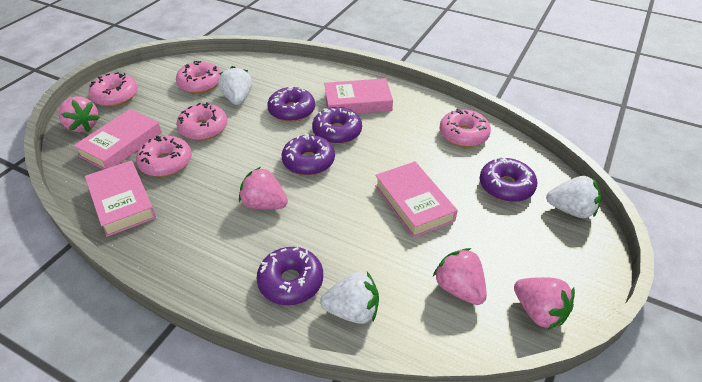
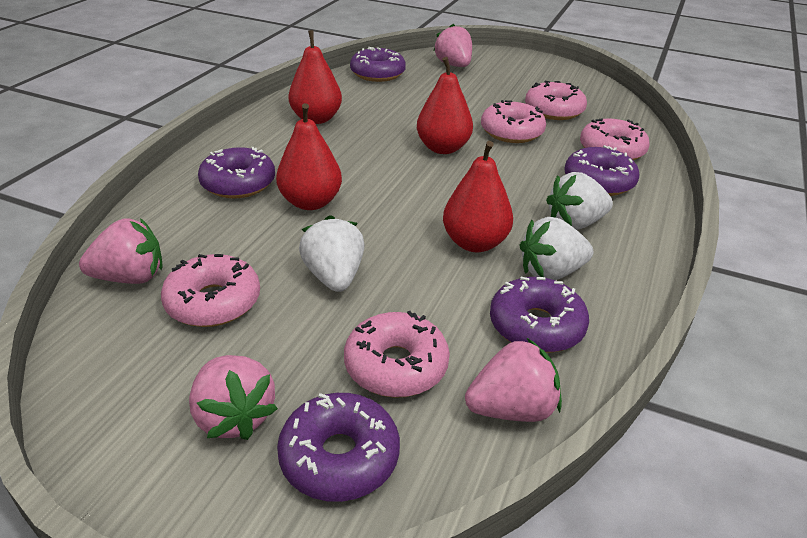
pink book: [74,109,162,170] [85,160,156,237] [324,78,393,114] [375,161,458,238] = 4 -> none = 0
red pear: none = 0 -> [276,103,342,210] [288,30,342,124] [417,57,473,154] [443,141,513,252] = 4

